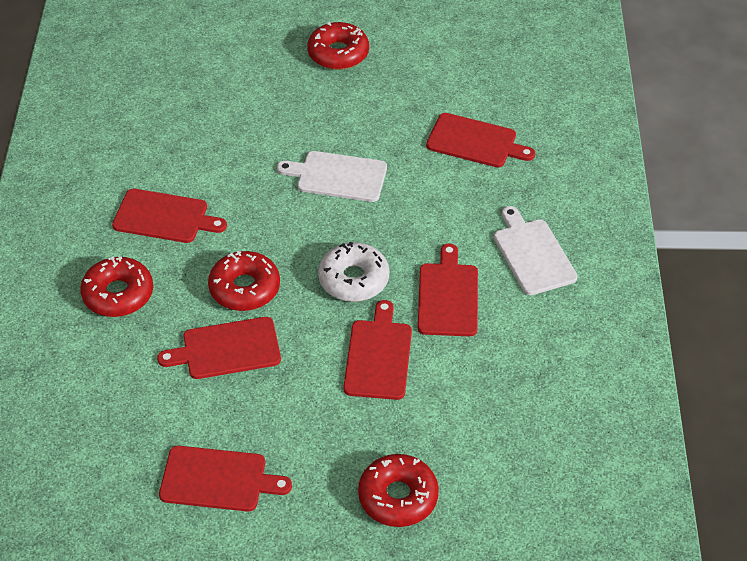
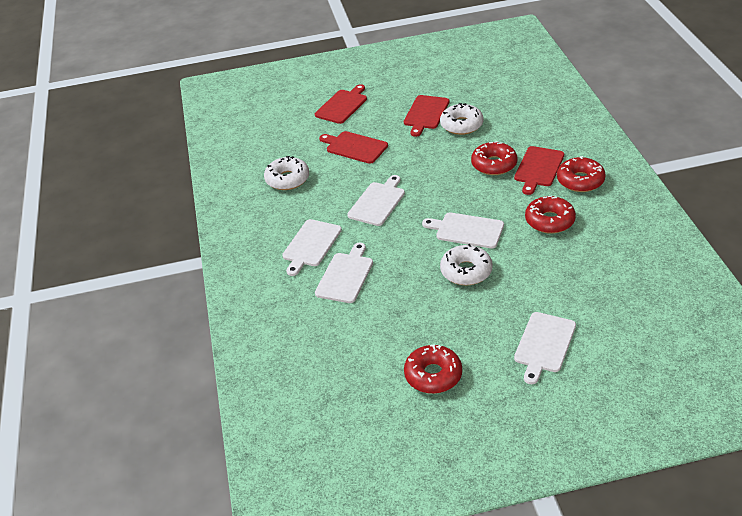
red cutting board: [112,189,227,243] [157,317,281,379] [159,446,292,512] [343,300,412,400] [418,243,478,336] [426,113,535,167] = 6 -> [315,84,367,124] [319,131,388,164] [404,95,449,137] [514,146,564,195] = 4
white cutting board: [277,151,387,202] [494,206,578,295] = 2 -> [282,219,342,276] [315,243,373,303] [347,175,405,226] [422,212,504,249] [514,312,576,384] = 5
white donut: [318,242,390,302] = 1 -> [264,156,309,190] [440,103,483,135] [440,244,493,285] = 3

